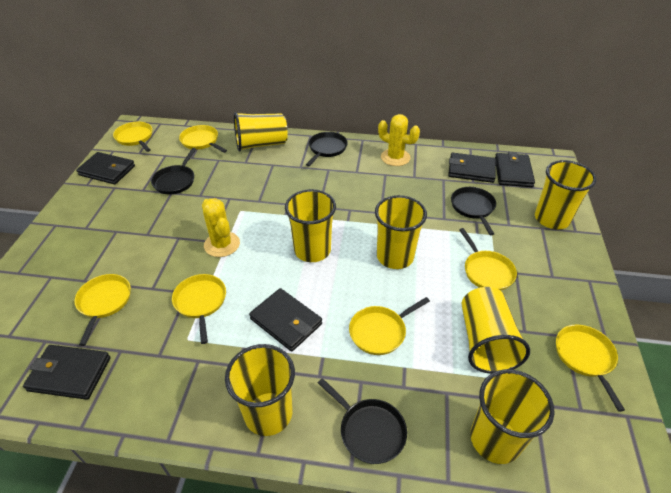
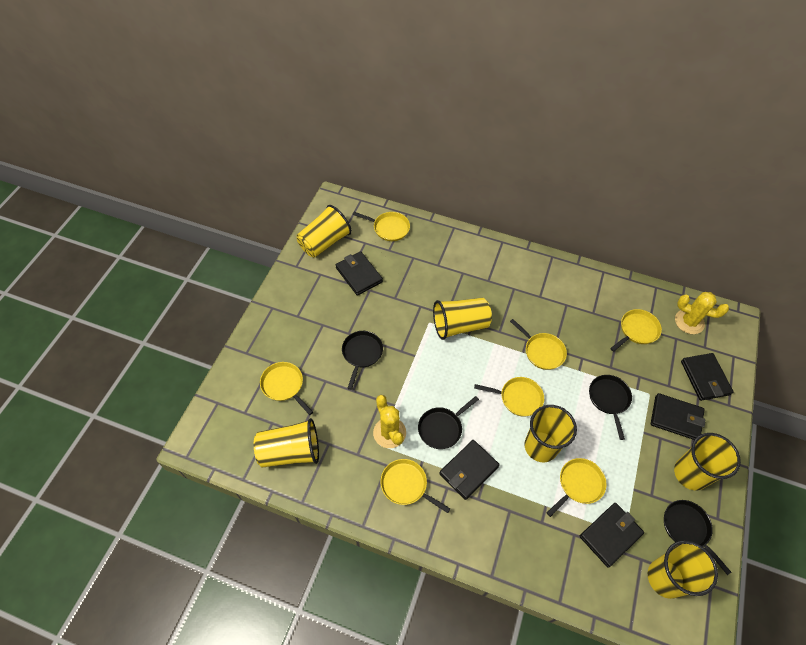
yellow cup: [225,344,295,436] [234,112,288,152] [285,189,336,262] [375,195,427,269] [462,287,530,374] [470,369,554,464] [535,160,596,229] = 7 -> [254,418,319,467] [297,205,352,258] [433,298,492,340] [524,405,577,462] [648,540,718,599] [674,433,741,490] = 6

